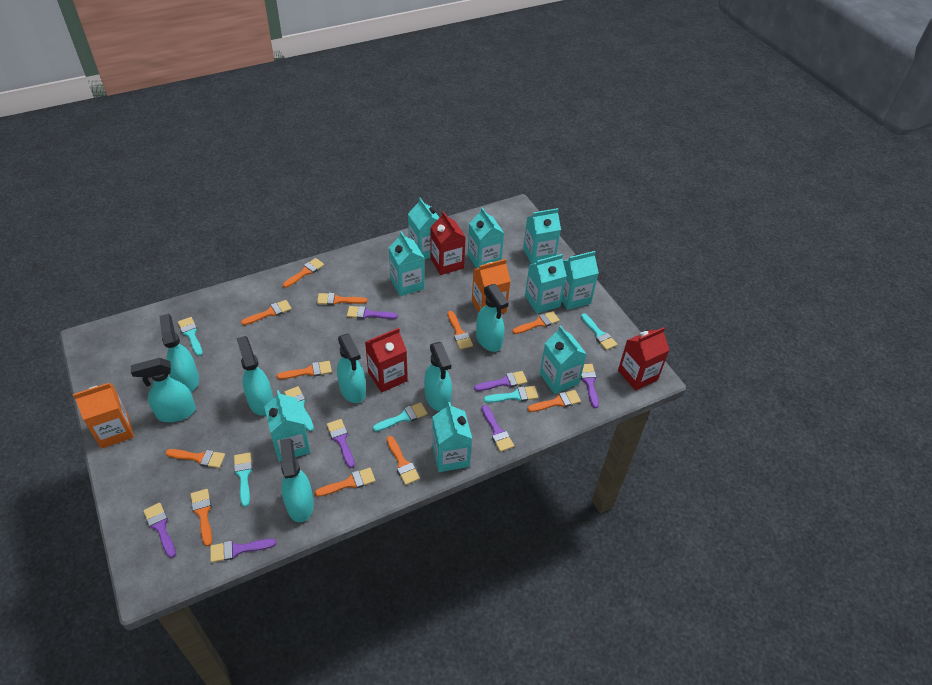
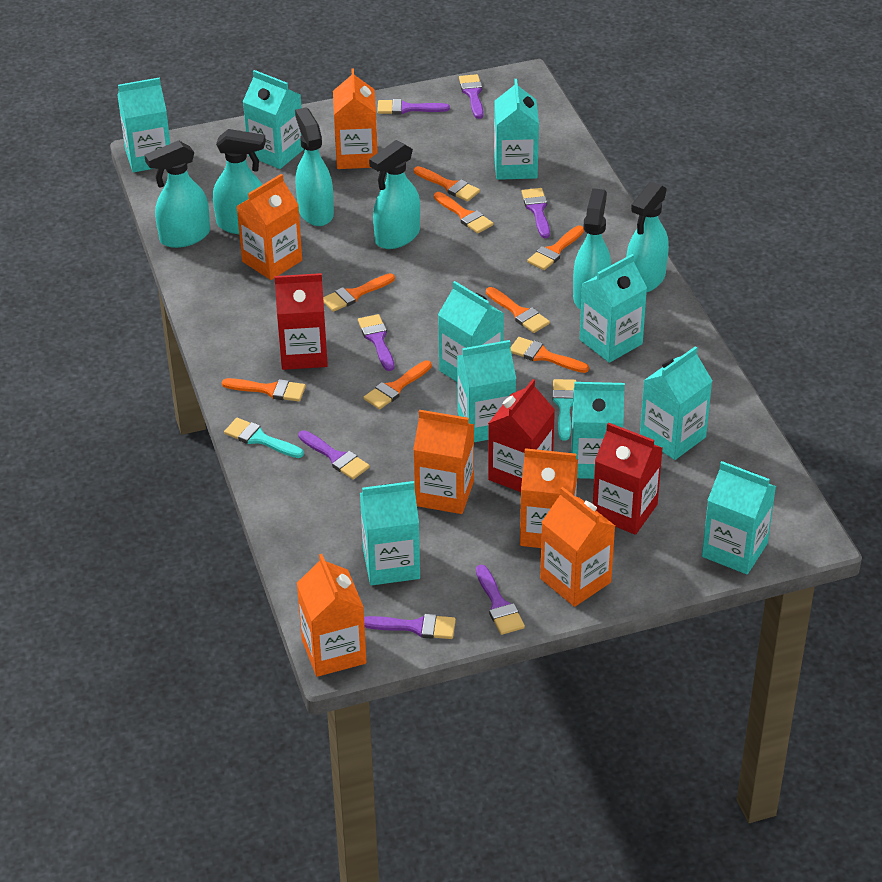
orange brush: [165,449,225,468] [190,489,212,546] [241,300,292,325] [277,361,332,379] [283,258,324,288] [315,468,375,497] [317,293,368,305] [387,436,420,485] [448,311,473,350] [512,311,560,334] [528,390,581,412] = 11 -> [222,378,306,402] [323,273,395,312] [363,360,432,409] [414,166,480,202] [434,192,493,233] [486,287,550,333] [510,337,589,373] [527,225,584,270] = 8
orange carton: [73,383,134,449] [472,259,510,314] = 2 -> [236,174,302,280] [297,554,367,677] [333,69,378,169] [413,410,474,514] [520,448,578,548] [540,487,615,607] = 6
turquoise brush: [178,317,203,356] [234,453,252,507] [284,386,314,431] [373,402,427,432] [484,386,539,403] [581,313,617,350] = 6 -> [224,418,304,458] [552,379,577,441] = 2
turquoise carton: [264,390,311,462] [388,231,425,296] [408,198,439,260] [432,402,472,472] [468,207,504,269] [523,208,561,264] [525,254,567,314] [540,326,587,394] [562,251,599,310] = 9 -> [117,77,170,172] [243,70,304,169] [360,481,420,586] [438,281,504,382] [457,340,516,442] [494,79,539,180] [571,382,625,479] [580,254,647,363] [640,346,712,460] [702,461,776,575] = 10
turquoise spray bottle: [131,358,196,422] [159,314,199,392] [236,336,273,416] [280,438,314,522] [337,334,366,403] [424,342,452,411] [476,284,509,352] = 7 -> [144,140,210,248] [213,129,266,234] [295,107,334,226] [369,140,420,249] [573,188,611,310] [626,182,669,292] = 6

